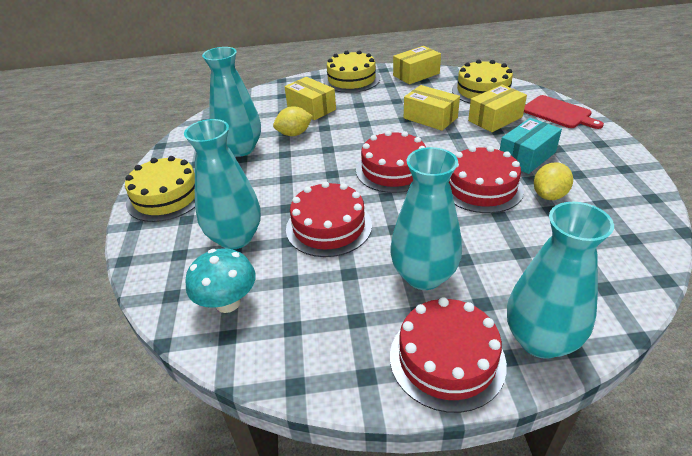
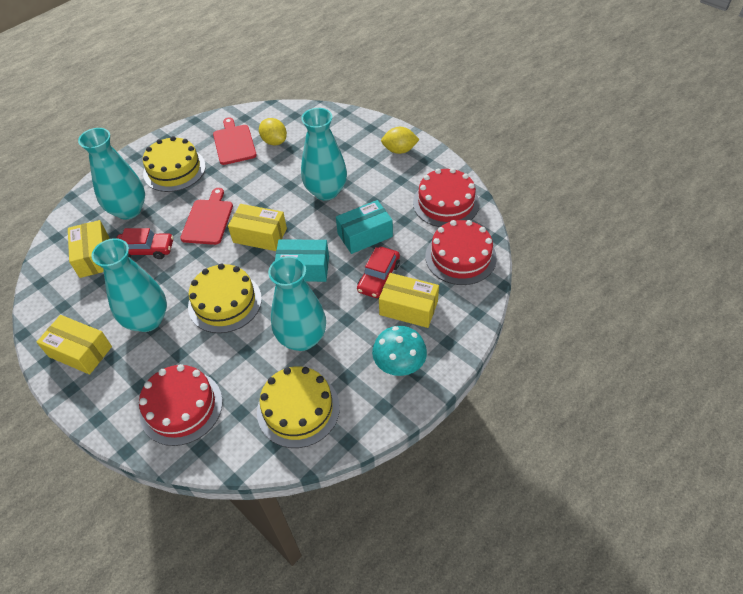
red cake: [286,181,372,257] [356,131,426,193] [390,297,507,413] [449,146,524,213] = 4 -> [139,364,223,446] [413,168,479,227] [425,220,497,285] = 3
red car: none = 0 -> [117,228,173,259] [357,247,400,298] = 2
red cutting board: [524,95,604,129] = 1 -> [180,188,233,245] [213,117,257,165] = 2
turquoise box: [500,118,562,174] = 1 -> [275,239,329,282] [336,200,393,254] = 2

